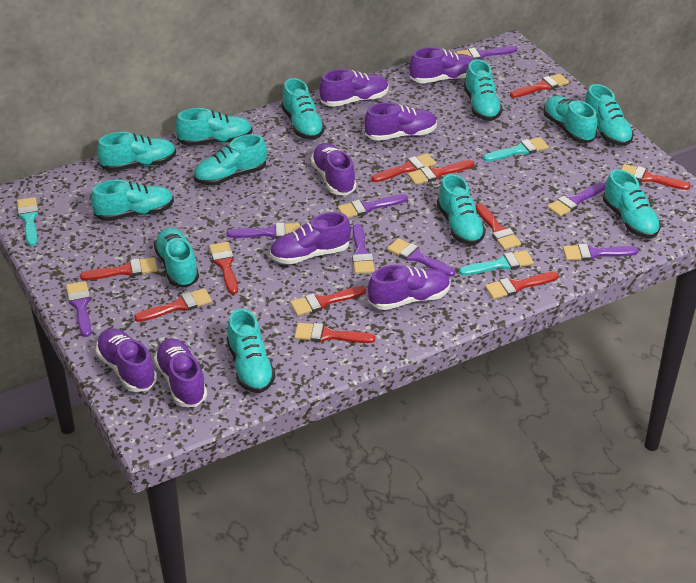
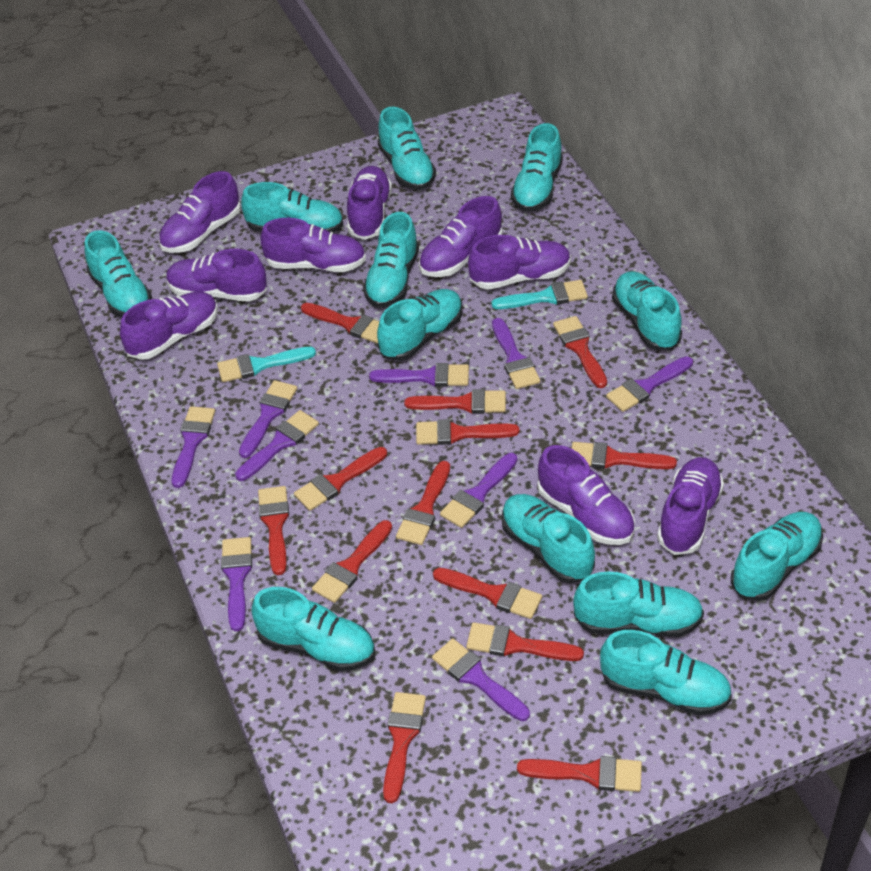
purple brush: [66,281,92,337] [227,223,300,239] [337,194,408,218] [352,224,375,274] [387,238,455,277] [456,46,517,60] [547,182,605,217] [563,244,639,261] = 8 -> [172,406,215,488] [221,537,252,631] [235,410,319,481] [239,380,297,458] [369,363,469,387] [432,638,530,721] [440,453,518,528] [492,318,540,389] [606,356,693,412] = 9
purple shoe: [96,328,157,392] [154,338,207,407] [270,212,351,264] [311,143,356,195] [319,69,389,107] [364,102,437,141] [368,265,450,310] [409,47,475,84] = 8 -> [120,291,218,360] [159,171,241,253] [166,249,267,302] [260,218,366,272] [347,166,392,240] [419,196,502,277] [468,235,571,290] [538,445,635,545] [657,457,724,555] = 9
red brush: [80,257,158,280] [134,288,212,322] [209,242,238,294] [290,286,366,316] [294,323,375,343] [371,153,436,182] [408,160,474,185] [475,203,521,250] [485,272,559,299] [510,73,569,98] [621,164,691,190] = 11 -> [258,486,289,575] [294,447,387,511] [301,303,380,343] [312,520,392,603] [383,692,426,803] [396,461,450,545] [404,389,506,414] [416,419,519,445] [433,568,542,619] [466,622,584,661] [517,756,642,792] [553,316,607,388] [572,442,677,469] = 13
turquoise brush: [17,197,39,246] [459,250,534,275] [483,137,549,162] = 3 -> [217,347,316,382] [491,280,588,309] = 2

